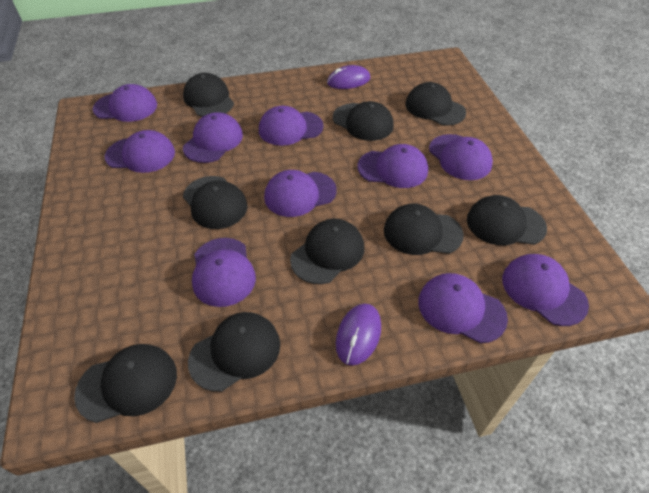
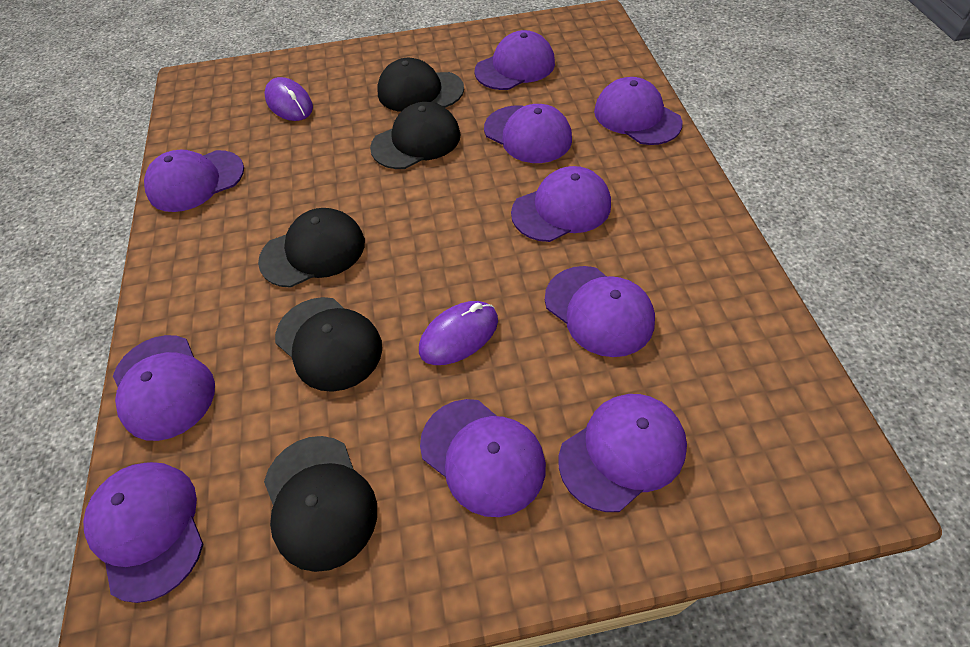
black cap: [74,344,177,423] [183,73,234,117] [183,176,248,229] [188,312,280,392] [290,219,364,284] [333,101,394,141] [384,204,464,255] [405,82,466,126] [467,195,547,245] = 9 -> [258,208,365,288] [264,436,377,572] [275,297,382,392] [370,102,461,169] [377,58,464,112] = 5

